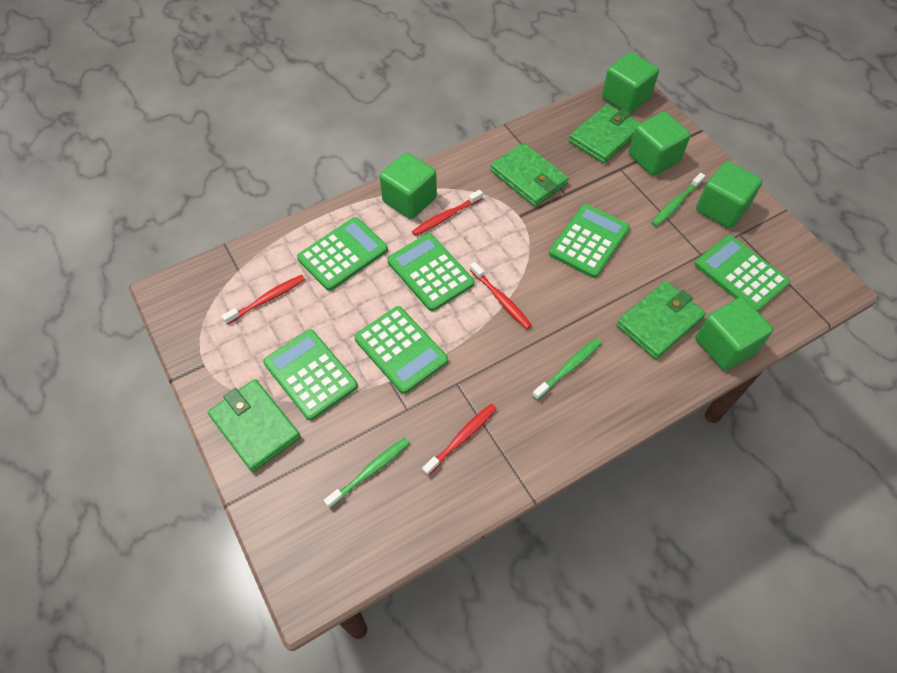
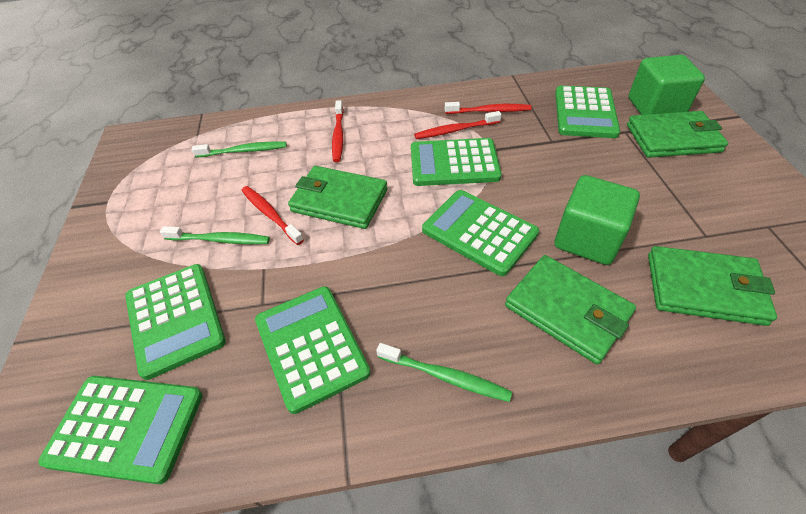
green cube: [379,152,437,219] [602,52,659,113] [628,112,691,176] [696,161,763,229] [696,297,773,371] = 5 -> [555,175,640,265] [628,55,705,115] = 2

